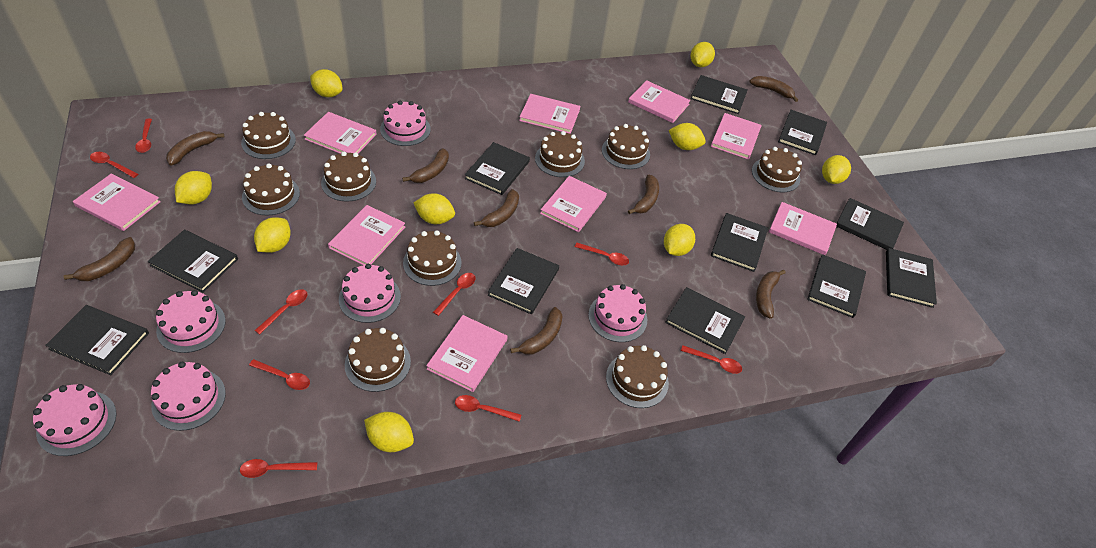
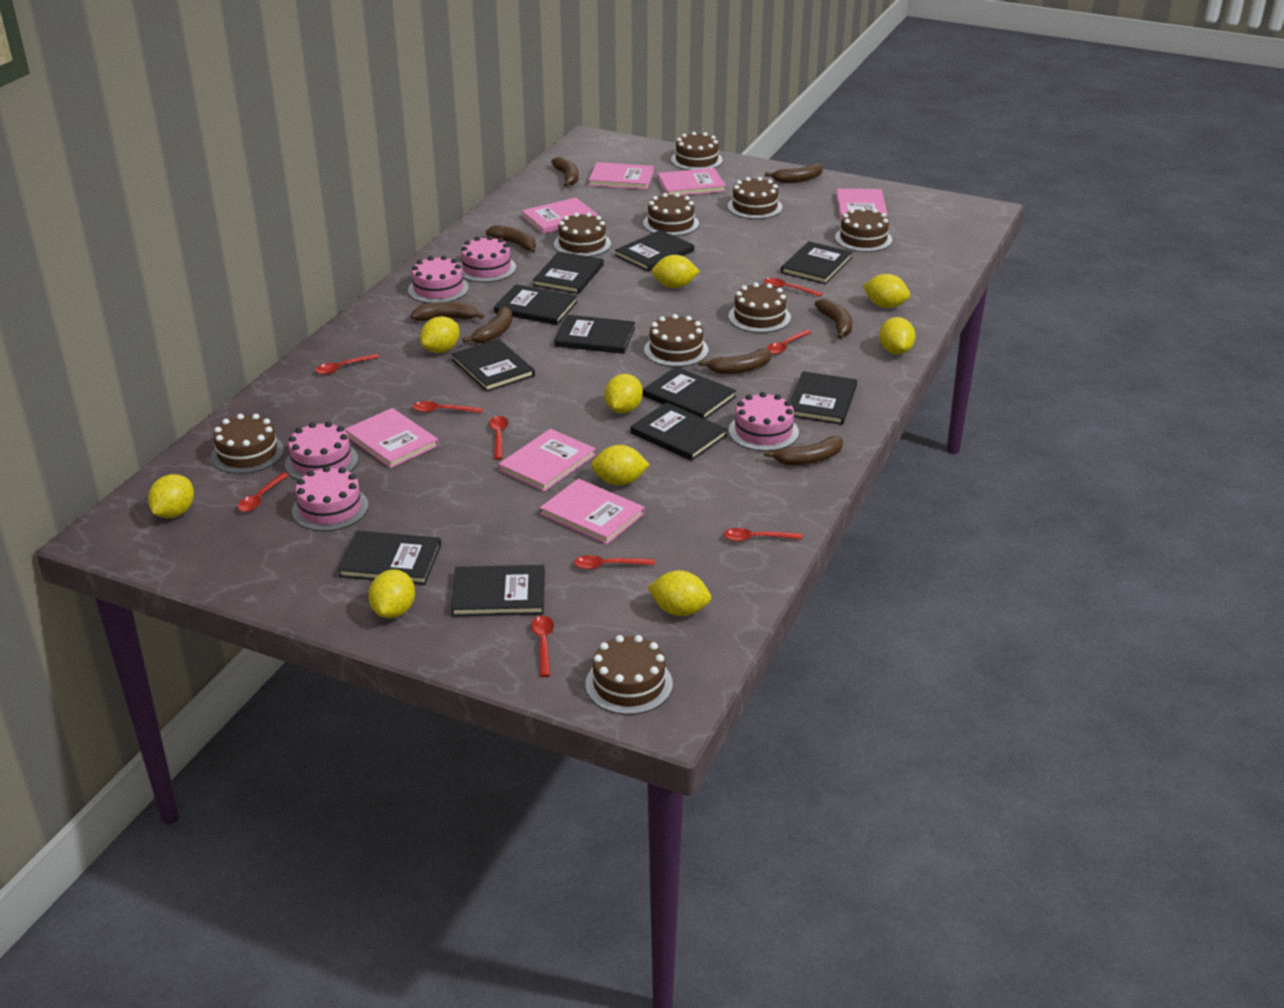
pink book: [73,174,161,231] [304,112,377,154] [328,205,405,265] [426,315,508,392] [519,94,580,134] [540,176,607,232] [628,80,691,123] [711,113,761,160] [769,202,837,255] = 9 -> [344,408,439,468] [498,429,596,492] [522,198,598,234] [540,479,645,544] [589,162,654,190] [658,168,726,196] [836,189,888,220] = 7
pink cake: [33,384,117,456] [151,362,226,431] [156,290,226,353] [339,264,401,323] [380,101,431,146] [588,284,647,342] = 6 -> [285,422,358,480] [292,466,368,531] [408,256,469,303] [459,236,516,282] [729,392,799,451] = 5

